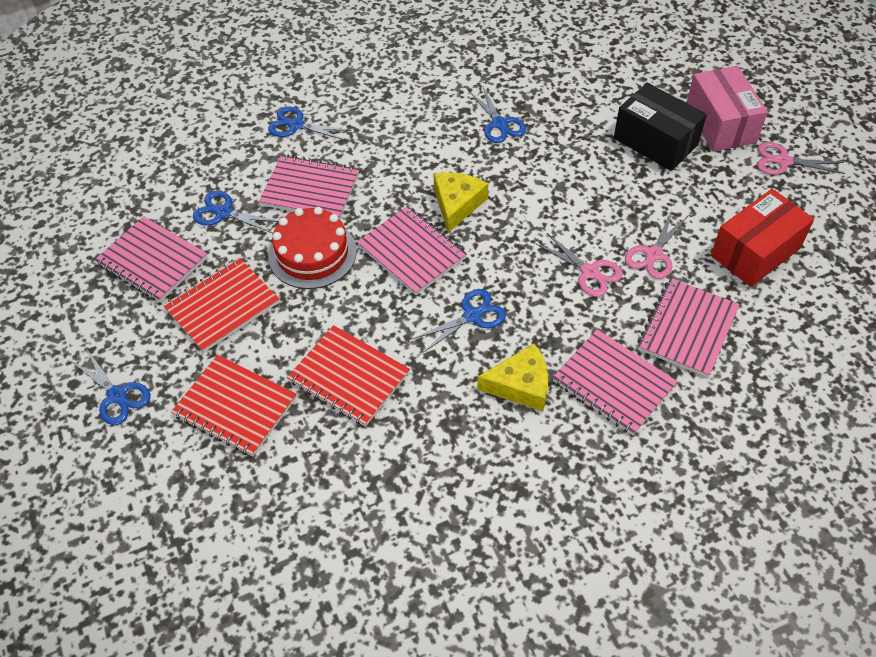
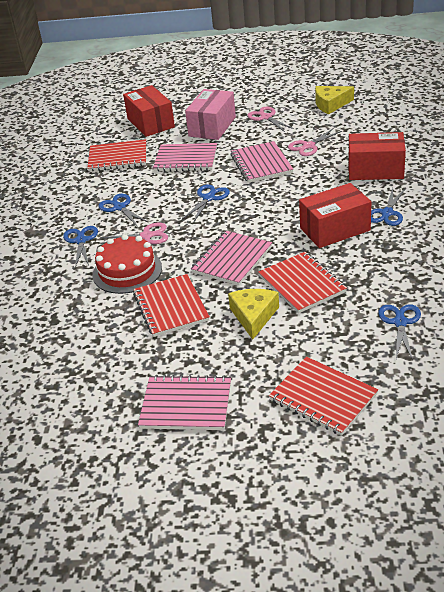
black box: [614,83,707,171] = 1 -> none = 0
pink notebook: [95,216,207,302] [259,155,359,219] [357,206,467,295] [553,329,678,435] [638,278,740,377] = 5 -> [138,375,231,430] [153,143,217,172] [191,231,272,286] [230,141,293,183] = 4
red box: [711,189,814,287] = 1 -> [123,85,175,137] [299,183,371,248] [349,132,406,180] = 3
red notebook: [163,257,279,352] [171,355,297,456] [287,325,410,427] = 3 -> [87,139,146,172] [133,274,210,337] [258,252,347,313] [269,357,378,436] = 4

